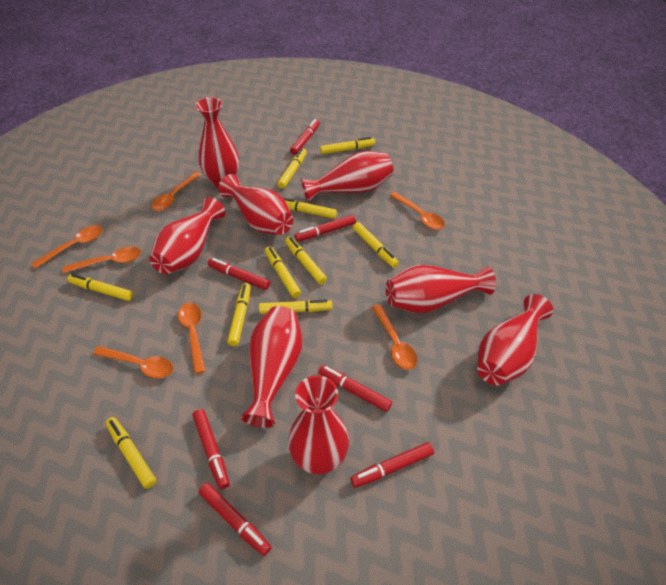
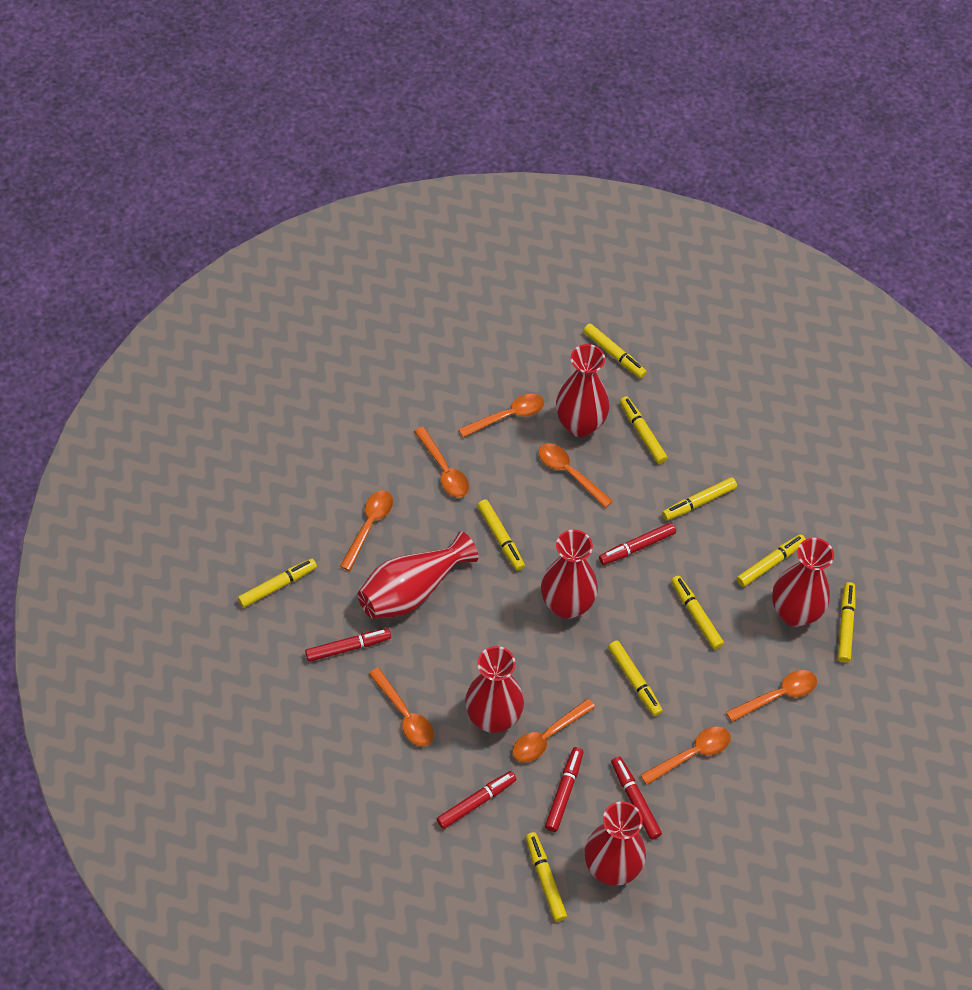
orange spoon: [31,225,103,269] [63,247,141,273] [93,346,173,378] [151,172,201,211] [178,303,206,374] [371,304,418,370] [390,192,445,230] = 7 -> [340,490,393,571] [369,668,434,746] [414,427,469,497] [459,394,544,438] [512,698,595,762] [538,443,613,508] [640,726,731,785] [726,670,817,722] = 8
red marker: [193,409,230,489] [198,483,271,556] [208,258,270,290] [290,119,320,155] [295,215,356,242] [318,365,392,412] [350,442,434,488] = 7 -> [305,628,391,662] [437,771,517,829] [545,747,583,832] [599,522,676,565] [611,756,662,840] = 5
red vase: [150,197,225,274] [195,97,239,188] [218,174,293,235] [241,306,303,428] [288,375,349,475] [301,151,393,203] [386,265,496,313] [477,294,553,386] = 8 -> [357,531,478,619] [465,646,524,733] [541,530,598,619] [556,344,610,437] [585,801,646,886] [772,538,834,627] = 6

